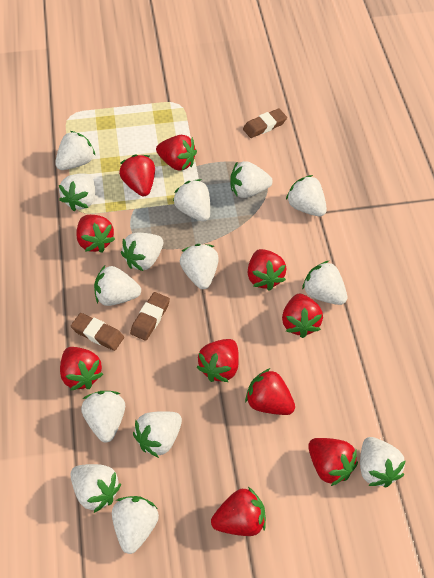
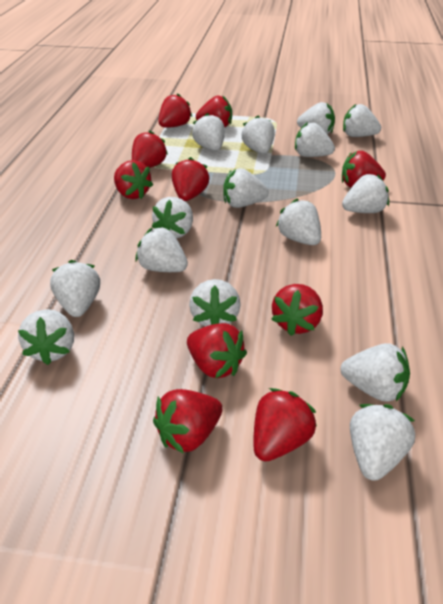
brown eraser: [71,313,124,351] [130,292,170,341] [243,108,287,138] = 3 -> none = 0
white strawberry: [55,131,96,170] [59,173,95,211] [71,464,121,513] [81,391,125,442] [94,266,141,306] [112,496,159,554] [121,233,163,271] [133,411,182,458] [173,179,210,222] [180,244,219,289] [231,161,273,198] [286,175,327,216] [302,261,347,305] [360,437,406,487] = 14 -> [18,309,74,365] [50,260,100,317] [135,227,188,272] [152,197,193,239] [189,279,240,327] [192,113,225,151] [223,168,269,208] [241,115,275,154] [276,198,321,245] [295,122,335,157] [297,102,335,134] [341,343,410,402] [342,174,389,213] [343,104,381,137] [350,404,415,481] = 15

